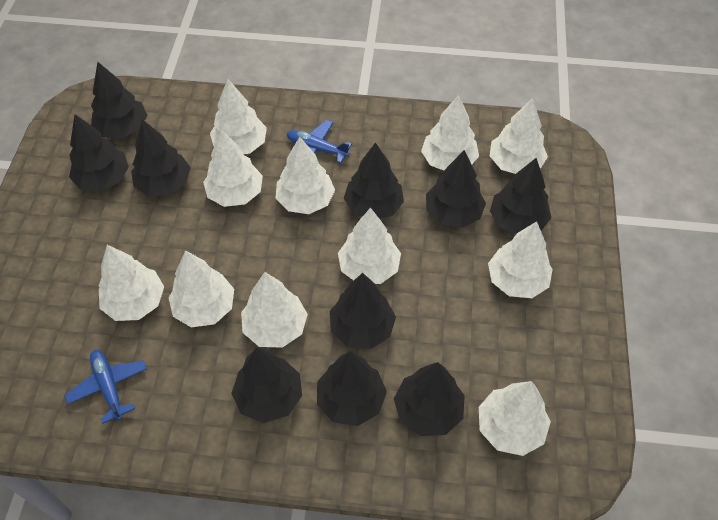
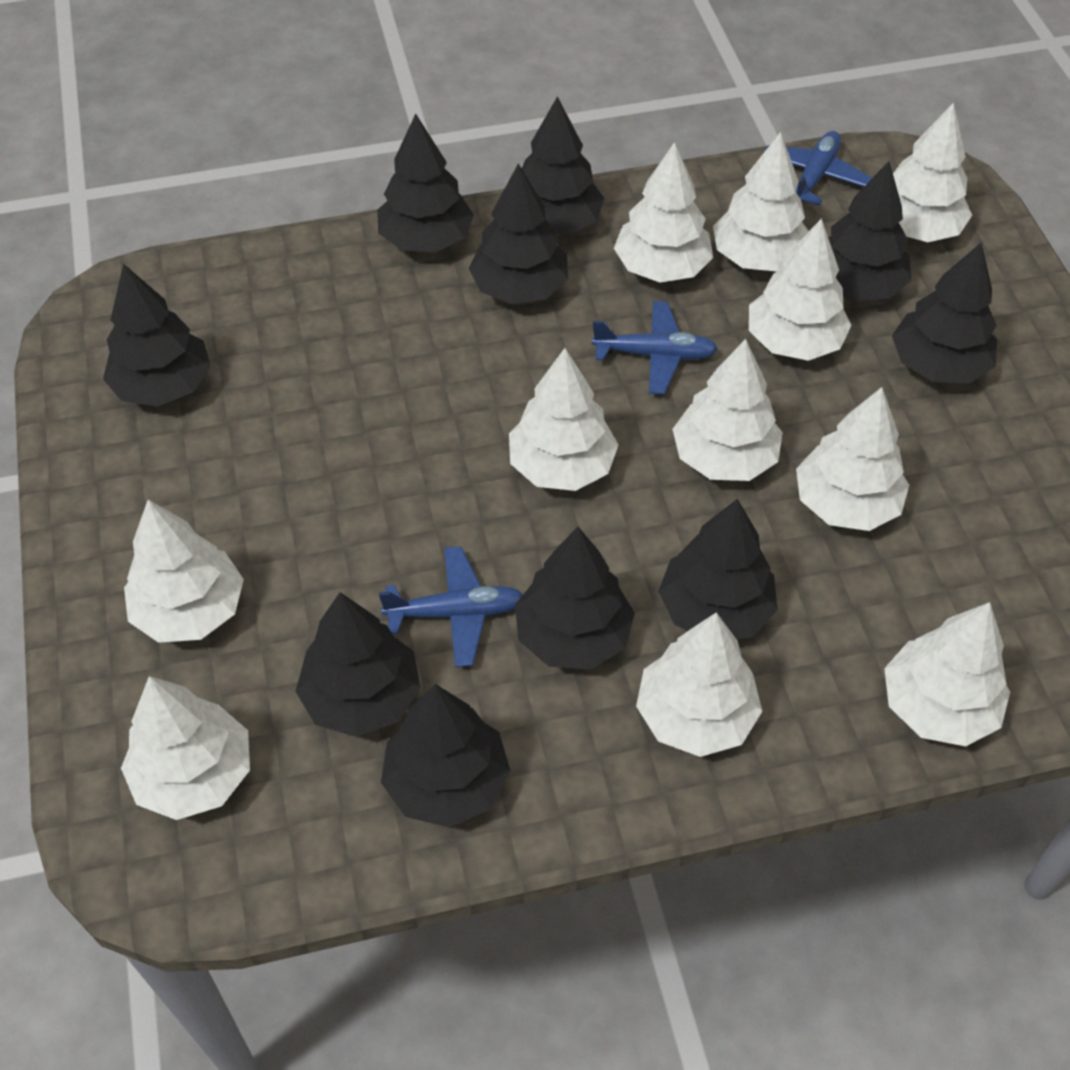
blue plane: [64,350,147,424] [287,120,352,163] = 2 -> [379,546,522,667] [592,301,718,394] [764,131,872,206] = 3

